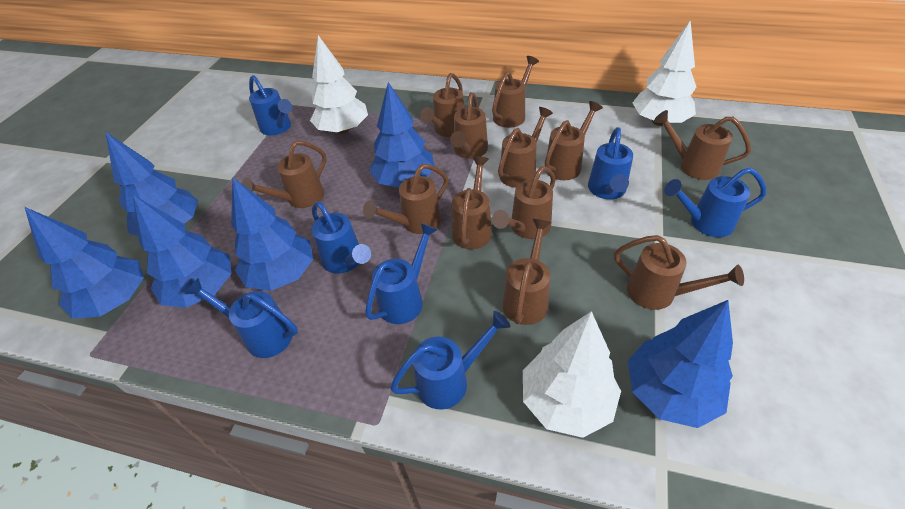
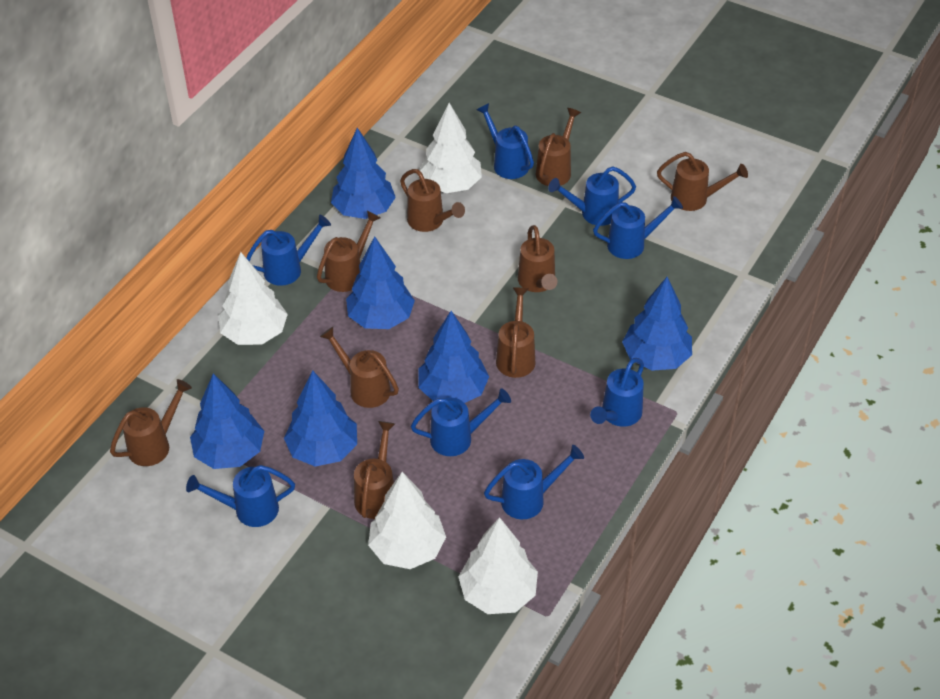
blue watering can: [185,278,298,358] [249,75,292,136] [312,201,371,274] [365,223,438,324] [390,311,510,409] [588,127,633,199] [664,167,766,237] = 7 -> [186,465,295,527] [247,214,331,286] [411,388,511,456] [477,103,534,179] [484,445,584,519] [548,166,636,226] [590,358,644,427] [593,196,683,259] = 8
brown watering can: [242,141,327,208] [363,164,448,234] [420,73,464,137] [450,92,488,159] [452,156,492,249] [492,56,539,128] [492,166,556,239] [498,107,553,188] [502,219,551,325] [545,101,603,180] [614,235,744,310] [654,110,751,180] = 12 -> [110,379,192,466] [317,211,381,292] [320,327,399,408] [354,421,395,519] [400,169,465,232] [496,287,536,378] [518,225,557,292] [536,108,581,186] [657,152,748,211] = 9
white tree: [310,35,368,134] [523,311,621,438] [633,20,696,126] = 3 -> [218,252,288,345] [368,472,446,569] [419,103,482,193] [458,517,538,614] = 4

